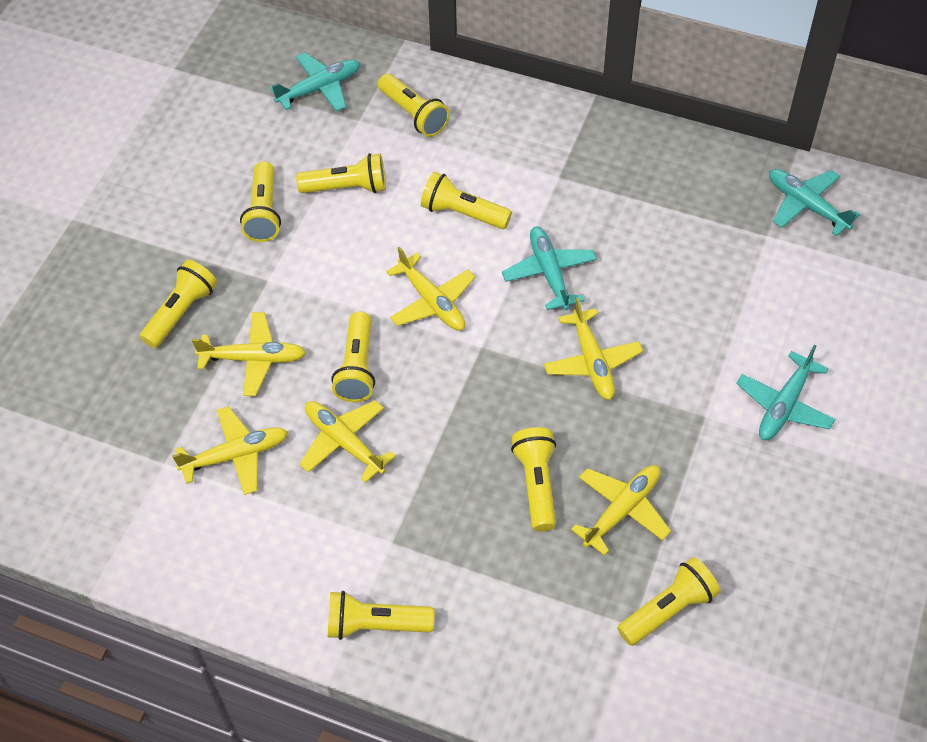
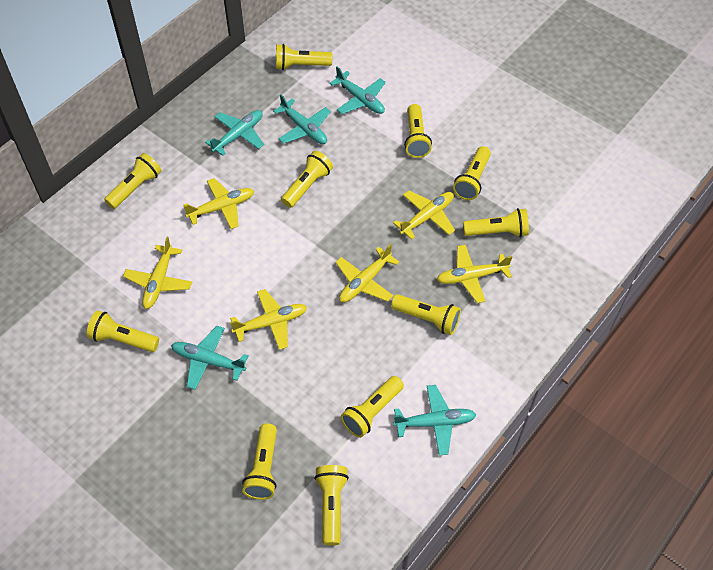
turquoise plane: [270,53,360,112] [502,227,597,310] [736,344,836,440] [769,169,860,236] = 4 -> [171,326,249,390] [205,110,264,156] [273,94,331,144] [330,66,386,114] [393,385,476,456] = 5
yellow flashlight: [140,260,217,348] [240,161,281,242] [296,153,386,193] [328,591,435,640] [331,312,375,402] [378,74,450,137] [421,172,512,229] [511,427,556,531] [617,557,720,646] = 9 -> [87,311,159,352] [104,153,162,209] [242,423,277,500] [276,44,332,70] [281,151,333,208] [314,465,349,545] [341,376,404,438] [391,294,461,335] [404,104,432,158] [453,146,491,200] [463,208,529,237] = 11

